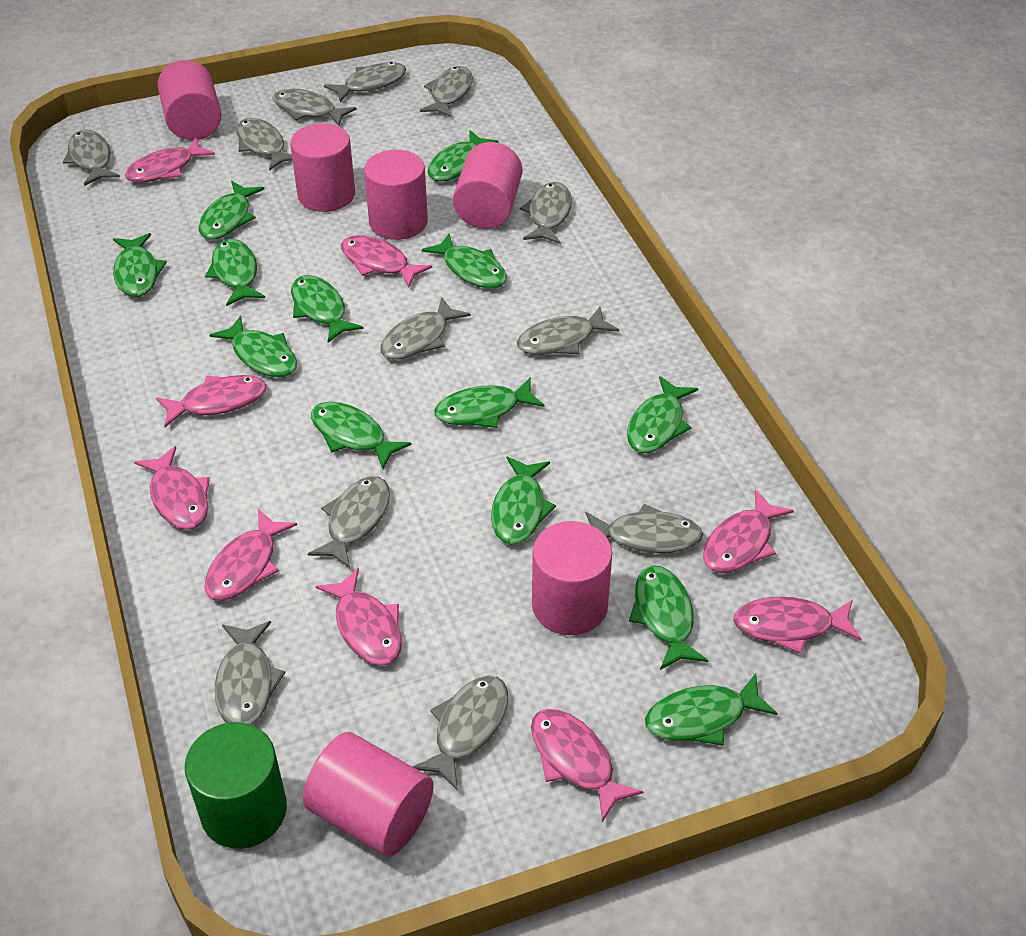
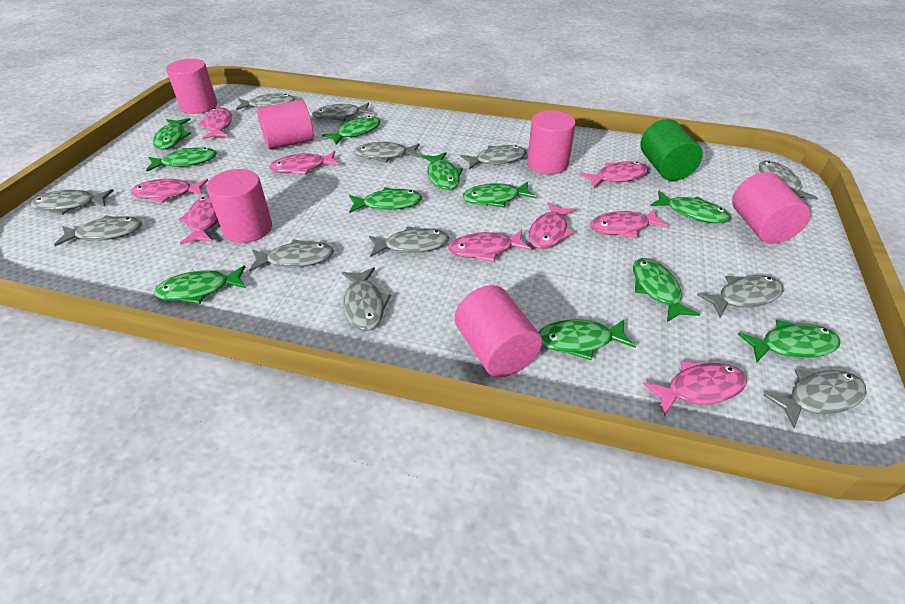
green fish: [113,233,167,297] [199,181,264,240] [205,239,265,306] [209,316,297,377] [291,275,364,343] [311,402,411,469] [422,234,507,288] [428,130,498,182] [434,377,545,428] [491,457,556,545] [627,376,698,453] [629,566,708,670] [645,673,778,746] = 13 -> [146,147,217,171] [153,118,191,150] [154,265,246,304] [322,116,381,145] [349,187,422,213] [422,152,463,190] [463,182,537,208] [539,319,636,360] [633,258,700,322] [650,191,731,223] [738,320,840,362] = 11

